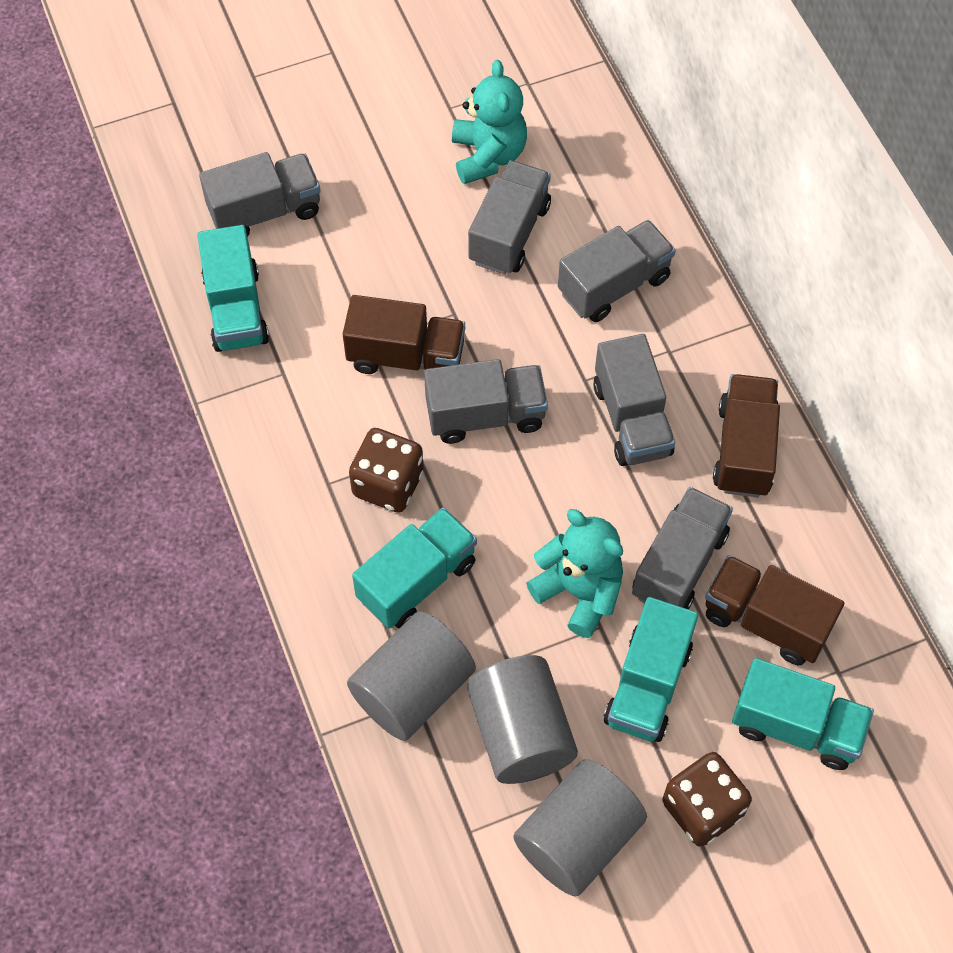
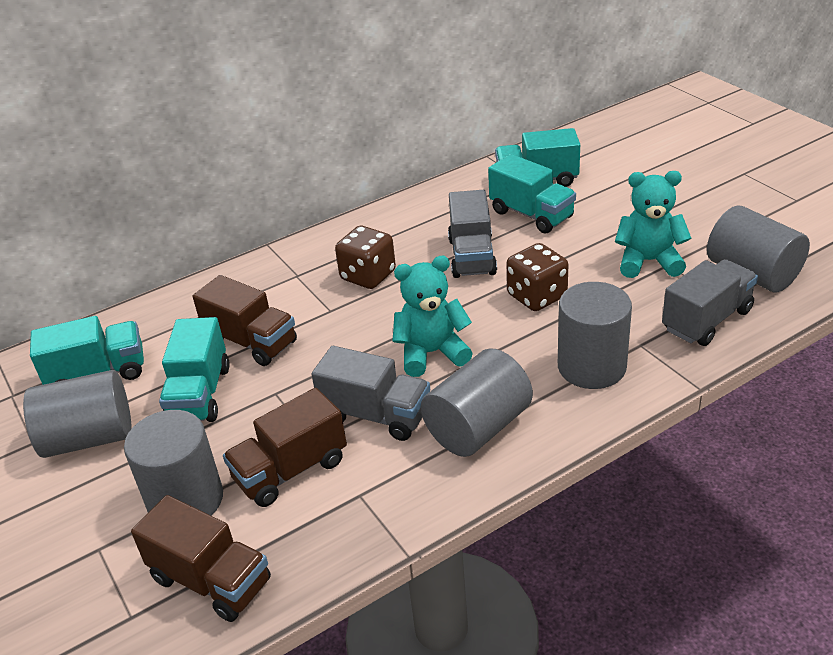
grey cylinder: [347,611,476,741] [467,655,578,784] [513,759,647,897] = 3 -> [23,370,131,458] [124,410,223,516] [421,348,533,457] [558,282,632,389] [707,206,810,293] = 5
grey truck: [199,152,321,237] [424,359,548,444] [468,160,551,275] [558,220,676,322] [593,334,675,466] [632,487,733,609] = 6 -> [312,346,430,441] [448,190,497,278] [662,259,758,346] = 3

